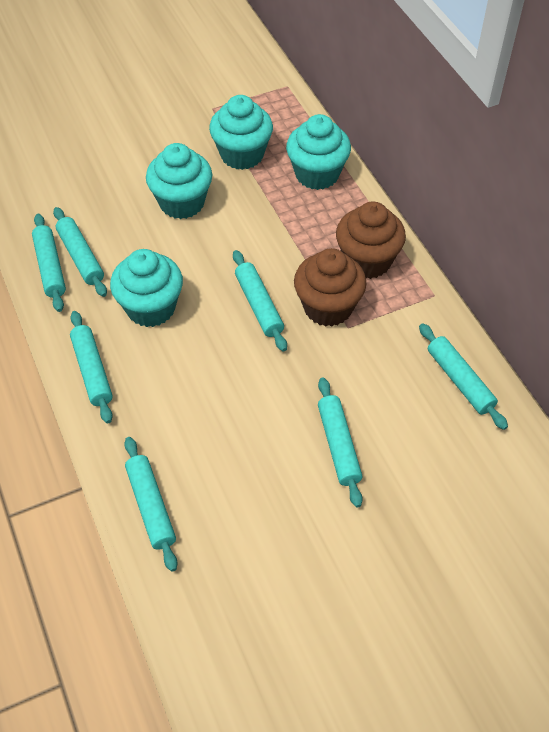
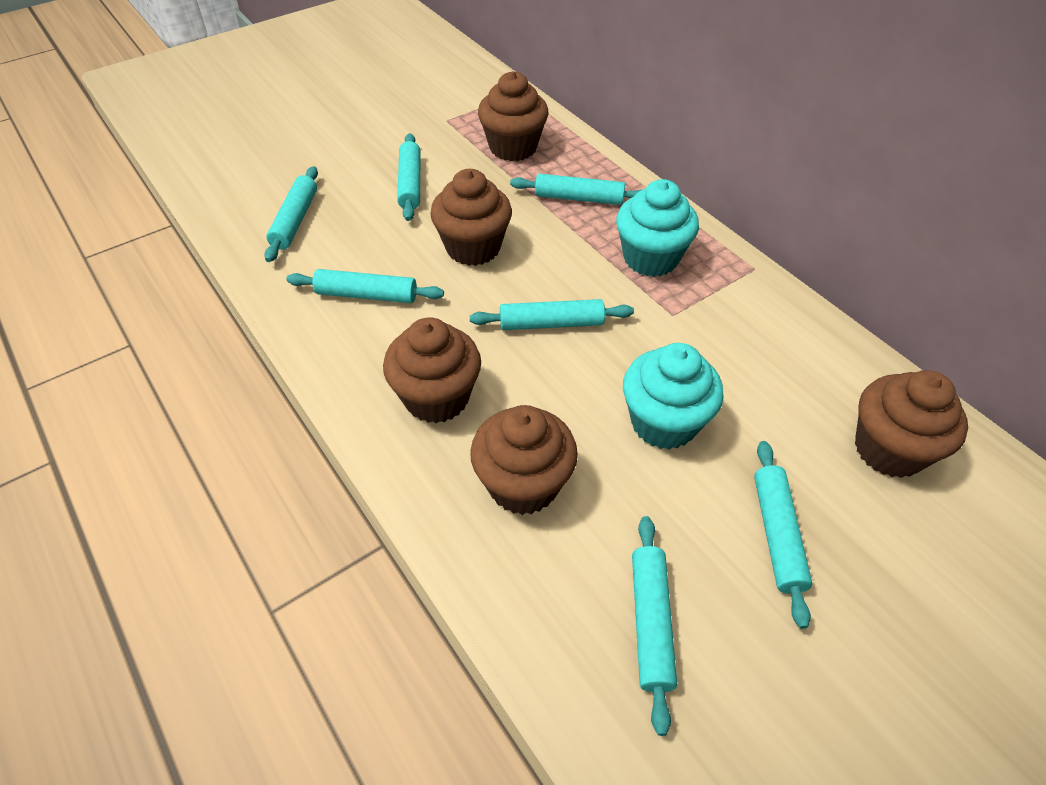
brown cupcake: [294,248,367,327] [336,202,406,279] = 2 -> [383,317,481,423] [430,169,512,266] [470,405,578,515] [478,71,549,161] [855,370,968,478] = 5
turquoise cupcake: [110,249,183,327] [146,143,212,219] [209,95,273,170] [286,114,351,190] = 4 -> [616,179,699,277] [623,343,724,450] = 2

